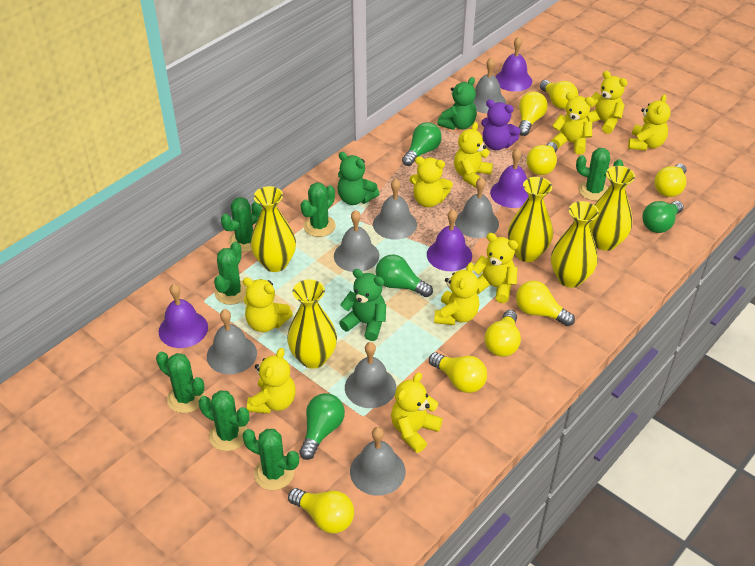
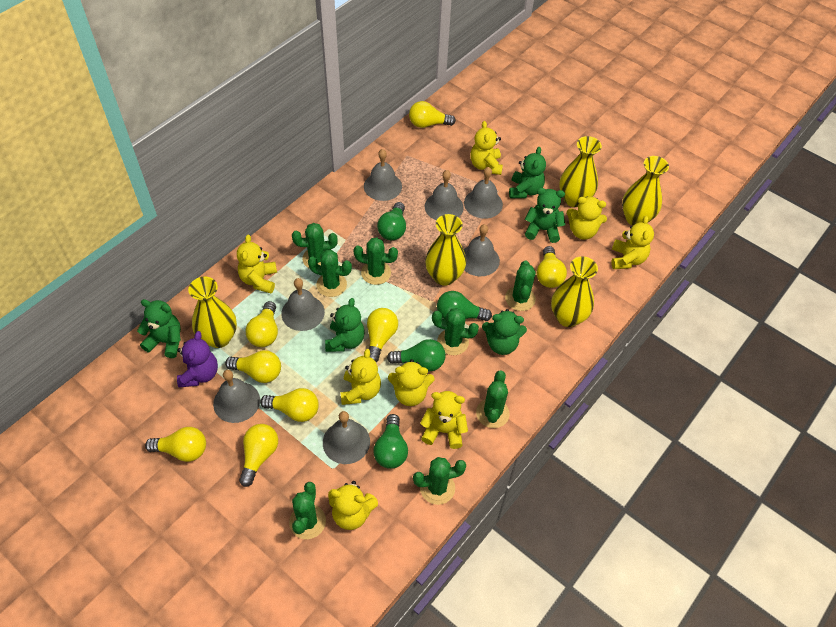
green cactus: [156,352,205,413] [198,390,249,451] [214,242,247,305] [221,197,262,252] [242,429,299,490] [301,182,336,237] [576,148,624,201] = 7 -> [289,482,326,539] [292,223,338,269] [308,250,352,297] [353,237,398,285] [413,457,466,505] [432,308,479,355] [476,370,510,428] [505,260,536,311] = 8
green teddy bear: [337,152,380,205] [339,269,386,341] [437,77,477,130] = 3 -> [137,299,181,358] [325,298,365,352] [482,309,527,355] [509,147,546,198] [525,188,565,243] = 5
purple bell: [159,284,208,348] [427,209,472,271] [490,148,529,208] [495,36,532,92] = 4 -> none = 0
yellow teddy bear: [243,277,293,332] [247,348,295,414] [391,372,443,453] [410,156,453,207] [434,262,479,325] [454,122,493,188] [473,233,518,303] [551,92,594,155] [586,71,628,134] [628,94,671,150] = 10 -> [237,235,277,293] [328,481,378,530] [340,349,381,405] [388,359,434,406] [420,391,468,449] [470,121,503,175] [567,197,607,239] [611,216,654,269] = 8

